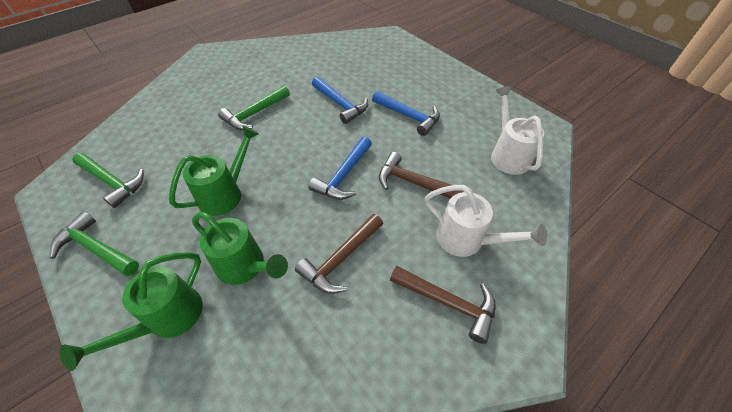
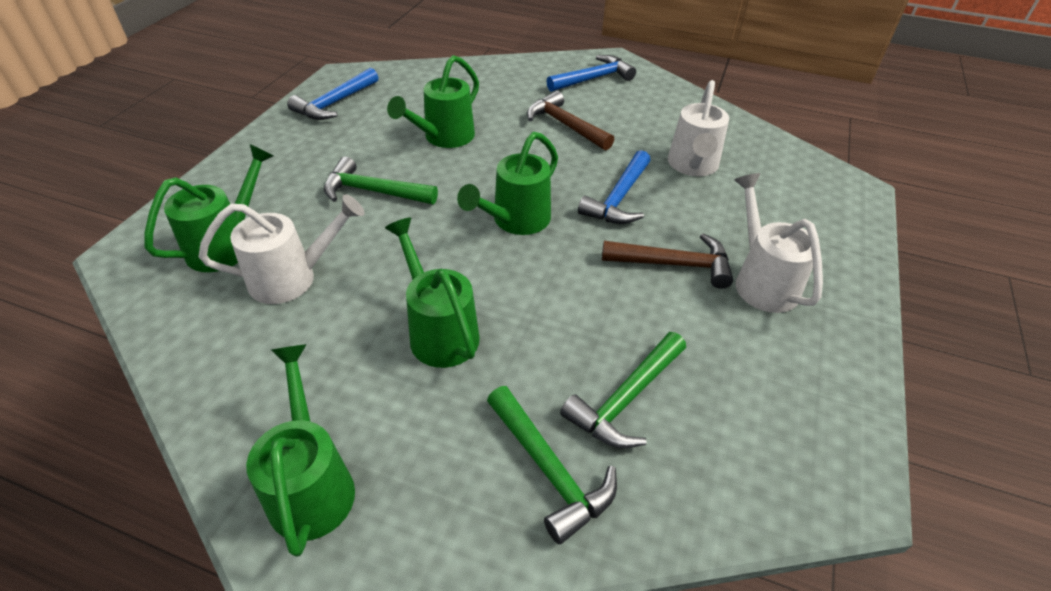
brown hammer: [295,214,383,294] [379,152,463,199] [390,266,496,344] = 3 -> [527,91,614,150] [602,234,733,289] = 2
green watering can: [60,252,203,371] [169,125,259,216] [192,212,288,285] = 3 -> [144,144,274,272] [246,344,355,557] [385,218,480,368] [387,55,479,148] [457,132,558,235] = 5
white watering can: [425,185,547,257] [491,86,544,175] = 2 -> [199,194,365,304] [668,80,729,176] [734,173,823,313] = 3

